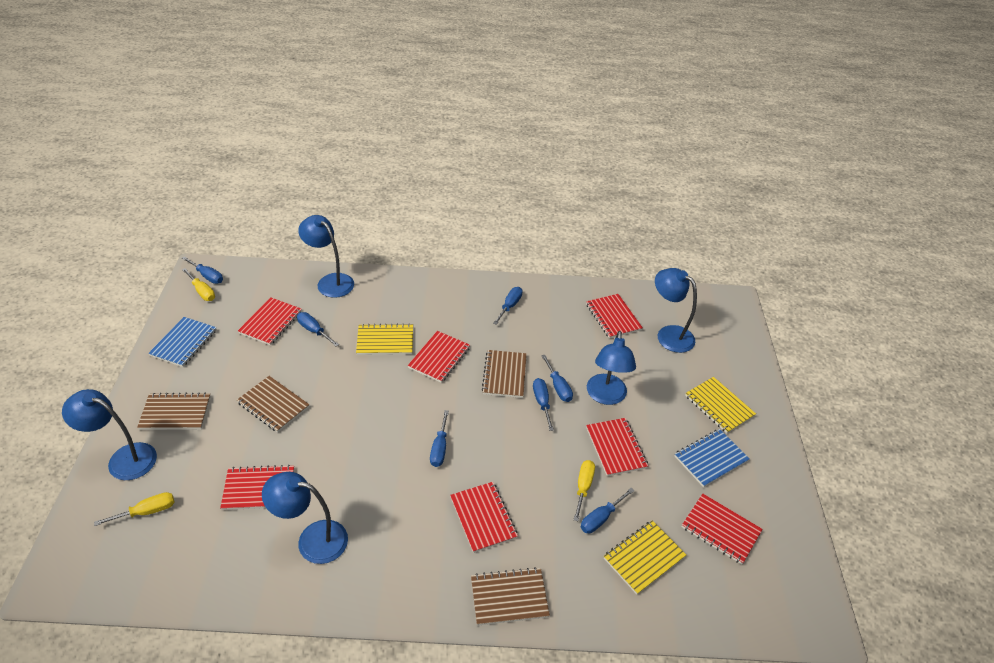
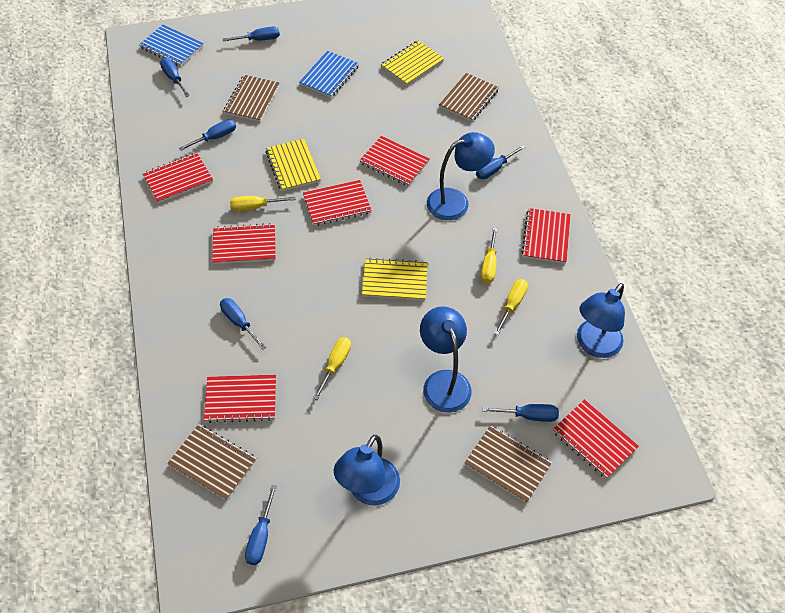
blue lamp: [62,389,157,480] [262,472,348,564] [298,215,354,298] [587,331,636,405] [655,268,697,353] = 5 -> [333,435,400,506] [420,306,472,413] [427,132,495,220] [577,283,625,358] = 4
yellow screwdriver: [94,492,174,526] [182,268,215,301] [574,460,595,521] = 3 -> [230,196,296,211] [313,337,351,400] [481,227,497,284] [494,279,528,335] = 4

